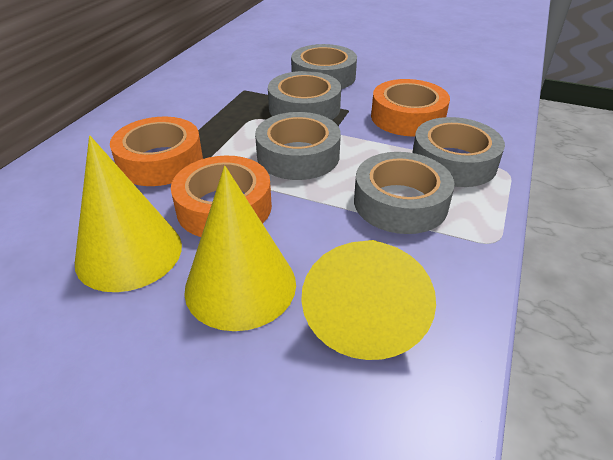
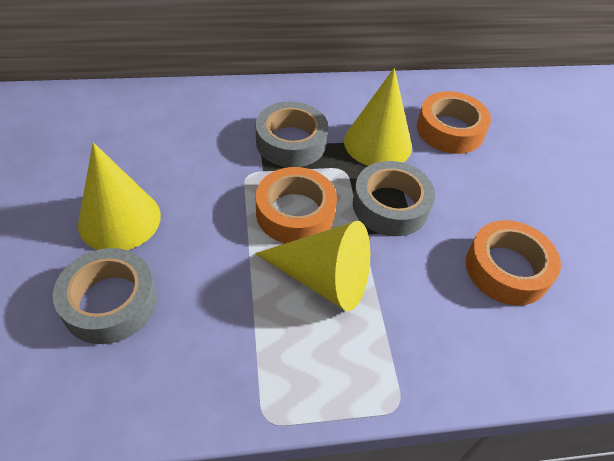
grey tape: [255,112,341,180] [268,71,341,120] [291,44,357,89] [354,152,455,234] [412,117,505,187] = 5 -> [53,248,157,344] [256,102,328,167] [353,161,435,236] = 3

